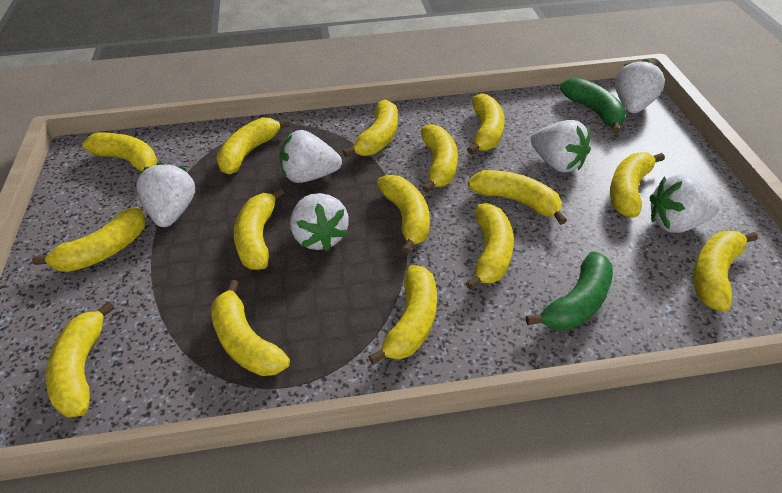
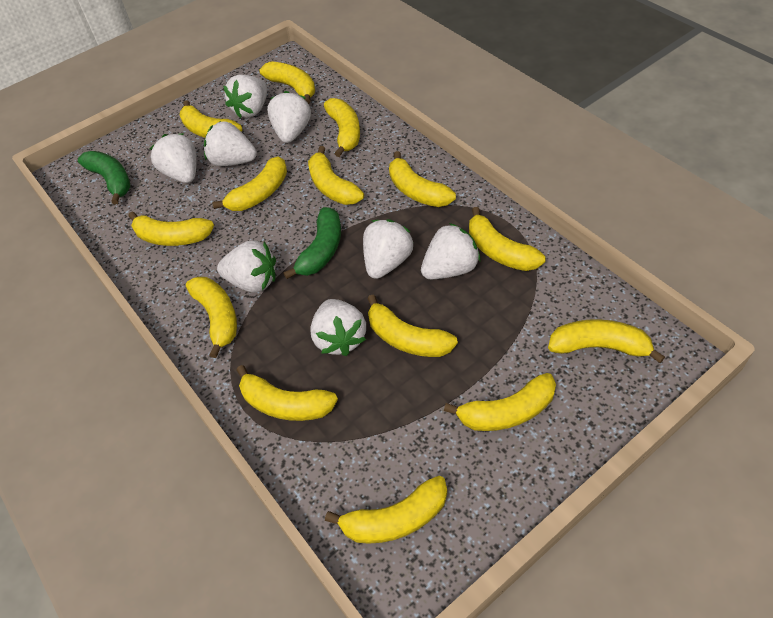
white strawberry: [136,162,195,227] [280,130,342,183] [290,193,348,252] [531,120,591,172] [615,59,665,113] [650,175,720,233] = 6 -> [150,133,196,183] [204,121,257,166] [217,240,276,293] [223,75,267,118] [267,91,311,143] [310,299,366,356] [363,219,414,279] [421,223,481,279] = 8
yellow banana: [32,207,146,272] [46,301,115,417] [82,132,157,171] [211,280,290,376] [216,118,290,175] [234,188,284,270] [343,99,398,157] [368,265,437,364] [377,175,430,254] [421,124,458,193] [466,203,514,290] [467,93,504,154] [468,170,567,225] [610,152,665,217] [694,231,758,312] = 15 -> [128,212,214,246] [180,100,243,138] [186,277,237,358] [213,156,287,211] [236,365,338,421] [260,61,315,104] [308,146,364,205] [324,98,360,157] [325,476,447,544] [367,295,458,357] [389,151,456,207] [444,373,556,431] [469,207,546,271] [548,319,665,363] = 14

